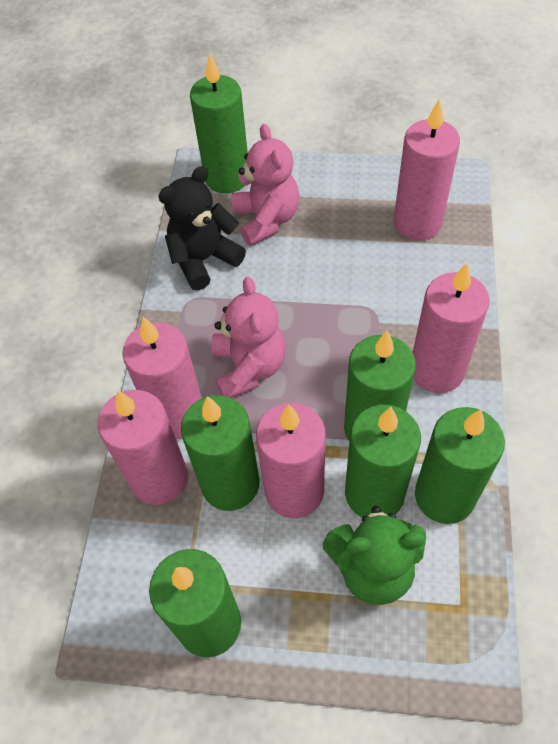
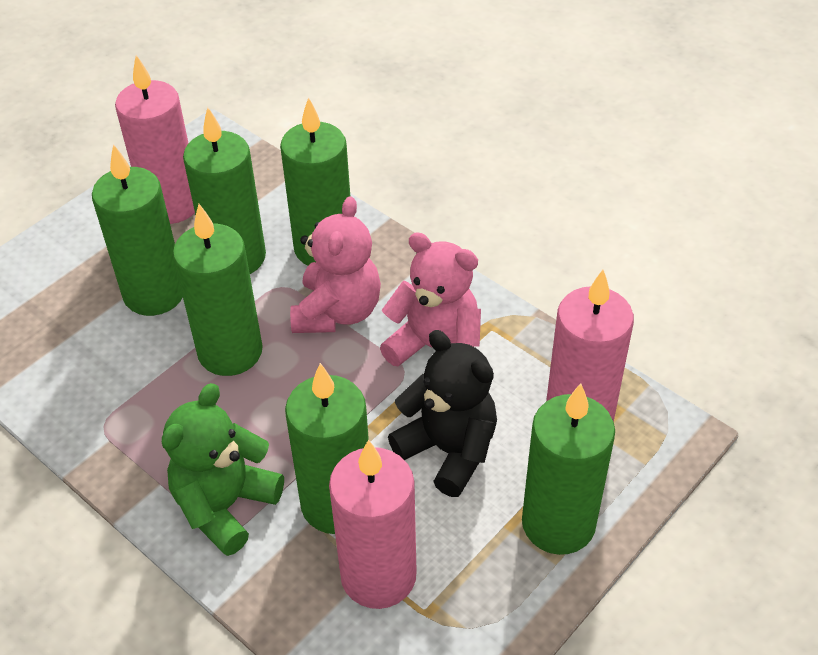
pink candle: [98,390,188,505] [122,317,202,440] [256,403,326,518] [394,99,460,240] [413,263,489,393] = 5 -> [115,55,195,224] [329,440,417,609] [546,270,634,421] = 3

